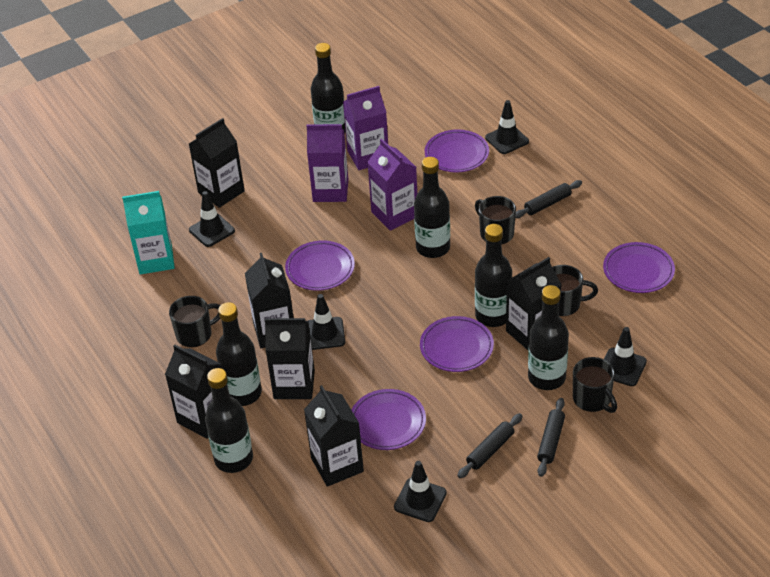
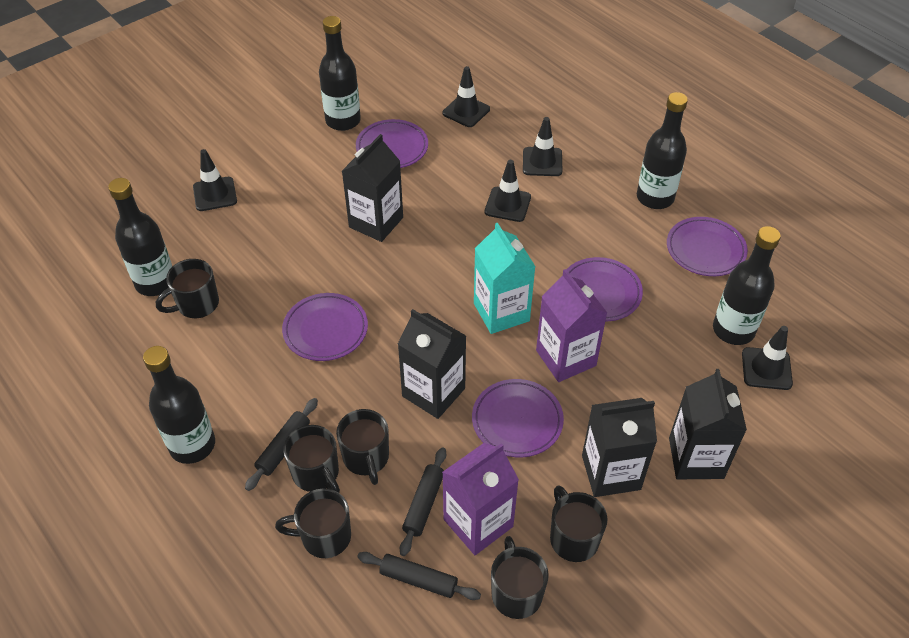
black bottle: [205,368,253,473] [216,302,262,406] [311,43,346,134] [414,157,450,258] [475,224,512,327] [528,285,569,390] = 6 -> [108,178,172,296] [143,346,215,464] [319,16,361,131] [637,92,688,209] [713,226,781,345] = 5
black carton: [165,344,222,439] [189,118,245,208] [245,253,294,348] [265,318,315,399] [304,385,364,487] [506,257,562,351] = 6 -> [342,134,403,242] [398,309,466,419] [582,398,657,497] [669,369,747,479] = 4
black mug: [169,296,220,347] [475,196,516,244] [552,265,598,316] [573,357,617,413] = 4 -> [156,259,219,318] [275,489,351,558] [283,425,340,493] [336,409,389,485] [491,536,549,619] [550,485,607,562] = 6
purple carton: [306,124,348,202] [343,86,388,170] [367,139,417,231] = 3 -> [442,443,519,555] [536,269,607,382] = 2

